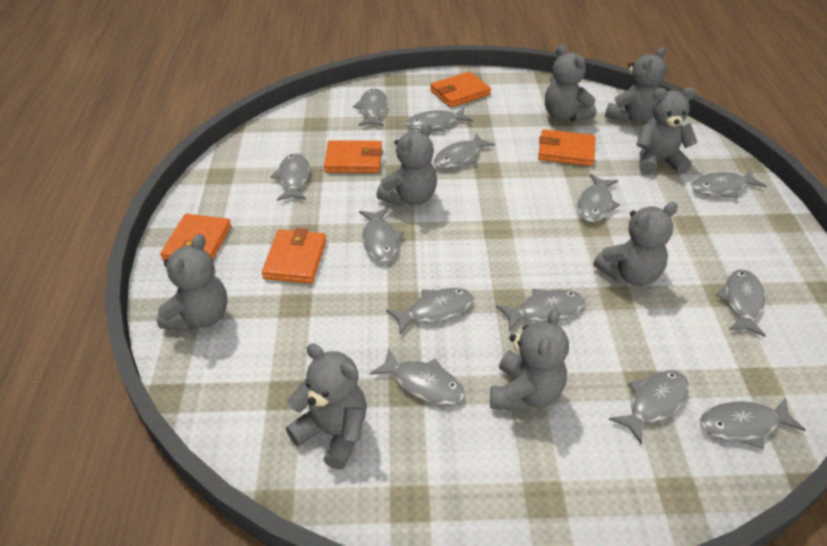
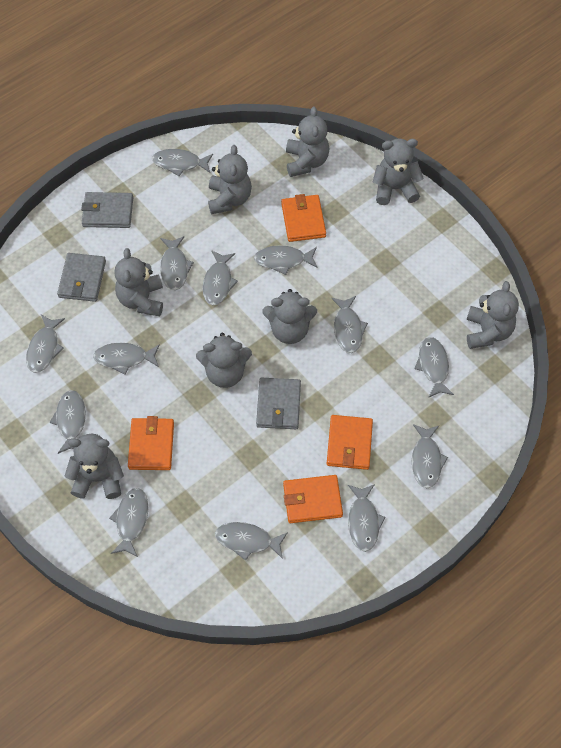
grey wallet: none = 0 -> [57,253,106,302] [81,192,133,228] [256,378,301,429] = 3
orange wallet: [160,214,231,261] [262,228,326,283] [324,140,382,173] [430,71,491,108] [538,129,595,166] = 5 -> [128,416,174,470] [281,194,326,242] [283,475,343,523] [327,415,373,470] = 4

